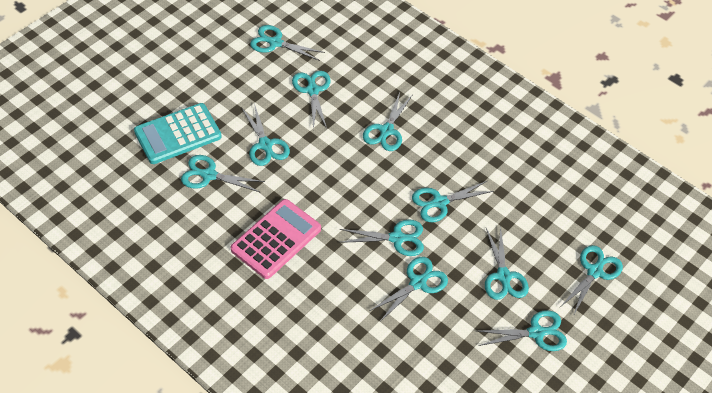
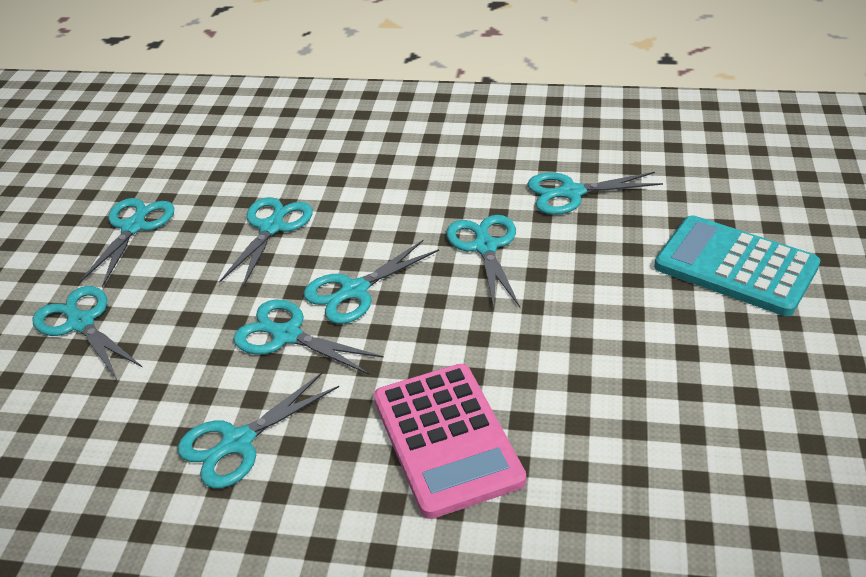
turquoise scissors: [181,155,265,193] [241,103,290,166] [250,25,325,61] [292,71,331,130] [339,219,424,256] [363,92,412,151] [369,257,448,322] [412,181,494,222] [477,310,567,351] [485,225,529,300] [560,245,623,316] = 11 -> [32,286,143,379] [79,198,174,287] [178,373,339,488] [219,197,313,287] [233,299,384,374] [304,239,439,324] [446,215,520,308] [527,172,663,215] = 8

